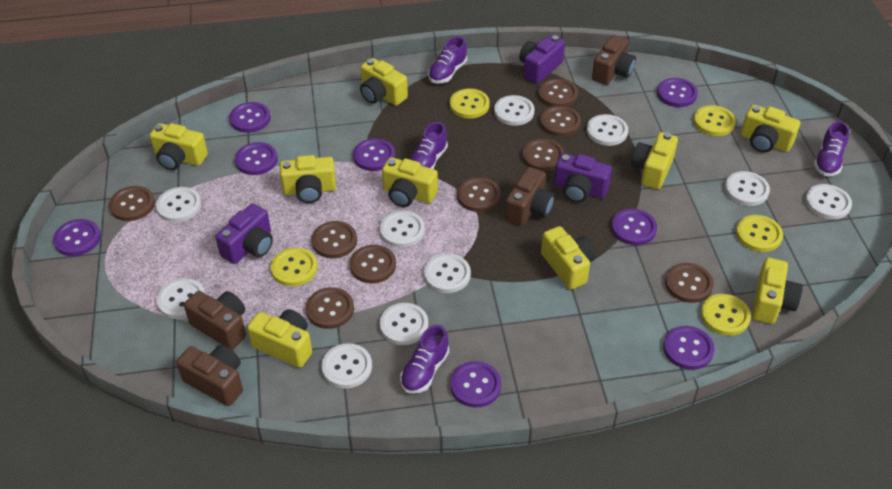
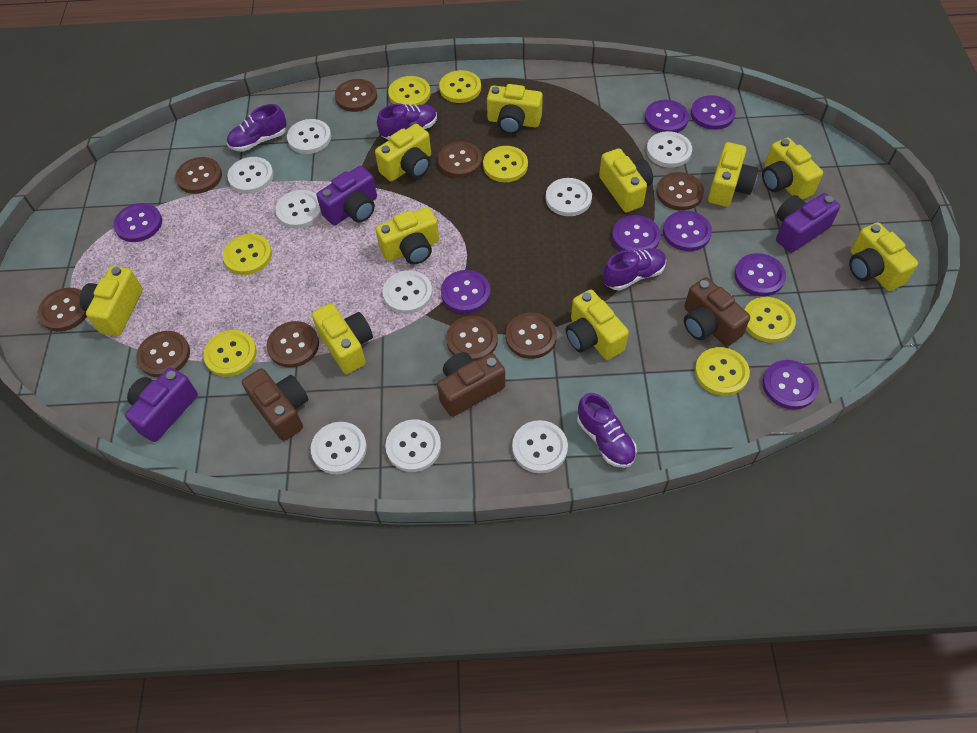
brown camera: [176,345,243,406] [184,291,246,350] [505,167,554,226] [592,35,636,85] = 4 -> [242,368,308,441] [437,352,505,417] [684,277,750,346] = 3
white button: [156,187,201,222] [157,278,205,319] [321,343,372,389] [380,211,425,248] [380,303,428,345] [424,254,471,293] [494,95,534,126] [587,114,628,146] [725,171,770,206] [805,184,852,219] = 10 -> [227,157,274,194] [276,190,322,229] [287,119,331,154] [311,422,367,474] [383,270,432,314] [385,419,441,472] [512,420,568,473] [546,178,592,216] [647,131,692,168] = 9
yellow button: [271,247,318,286] [450,89,490,118] [694,105,736,136] [701,294,751,336] [736,215,783,252] = 5 -> [203,330,257,377] [223,234,272,275] [388,76,431,105] [439,70,481,103] [483,146,528,182] [695,347,750,396] [744,297,796,343] = 7
yellow camera: [150,123,208,170] [247,309,312,368] [280,155,336,203] [360,58,408,106] [382,157,438,207] [541,226,595,290] [631,132,678,189] [741,105,800,153] [752,258,803,324] = 9 -> [80,266,143,336] [312,303,373,374] [375,124,431,181] [376,207,439,264] [487,84,543,134] [565,289,629,360] [599,148,653,212] [708,142,759,207] [762,137,823,200] [849,222,918,291] = 10

